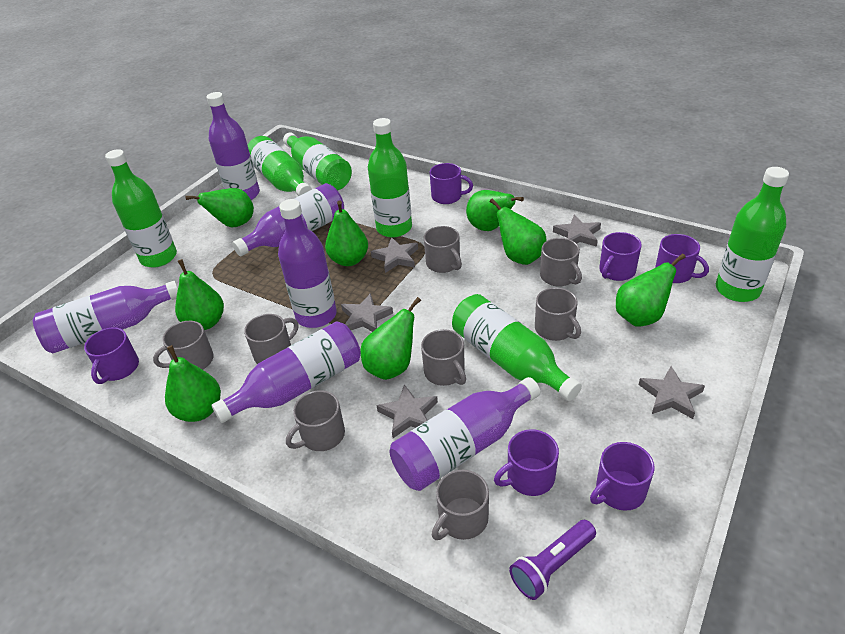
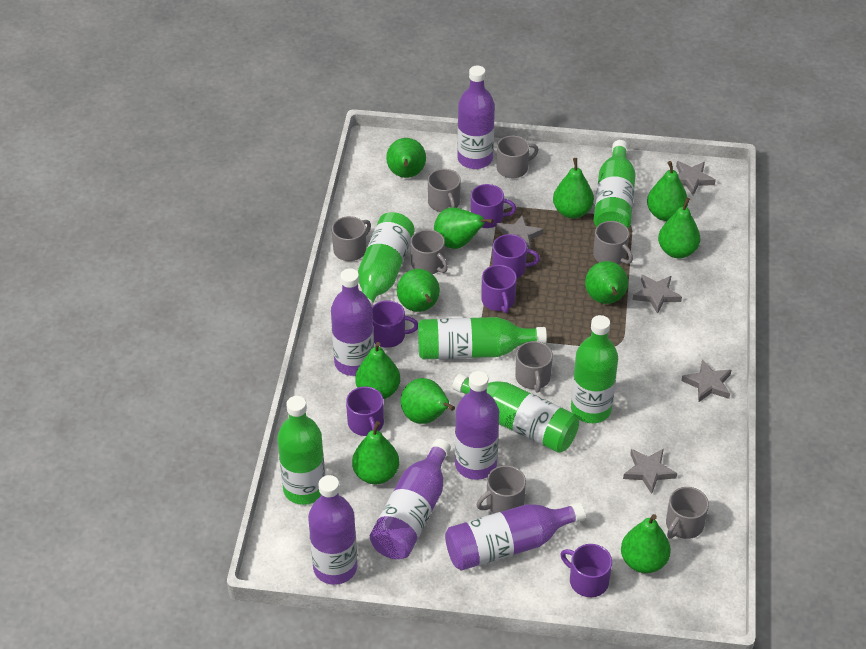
green pear: [165,345,221,422] [175,259,224,330] [185,188,254,227] [325,201,368,266] [360,297,421,380] [466,190,524,231] [490,198,546,265] [616,253,686,327] = 8 -> [352,421,399,484] [355,342,400,399] [386,138,426,178] [397,269,440,312] [401,378,455,424] [434,207,493,249] [553,158,594,219] [585,261,628,304] [621,514,671,573] [647,161,688,221] [658,198,700,258] = 11
purple flashlight: [509,520,596,600] = 1 -> none = 0

